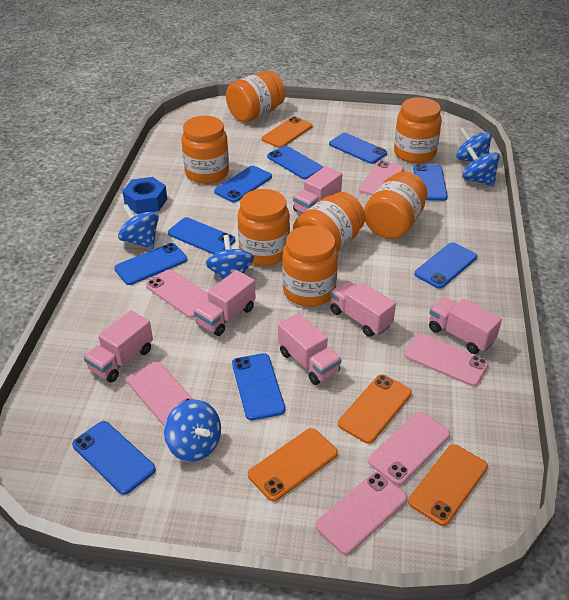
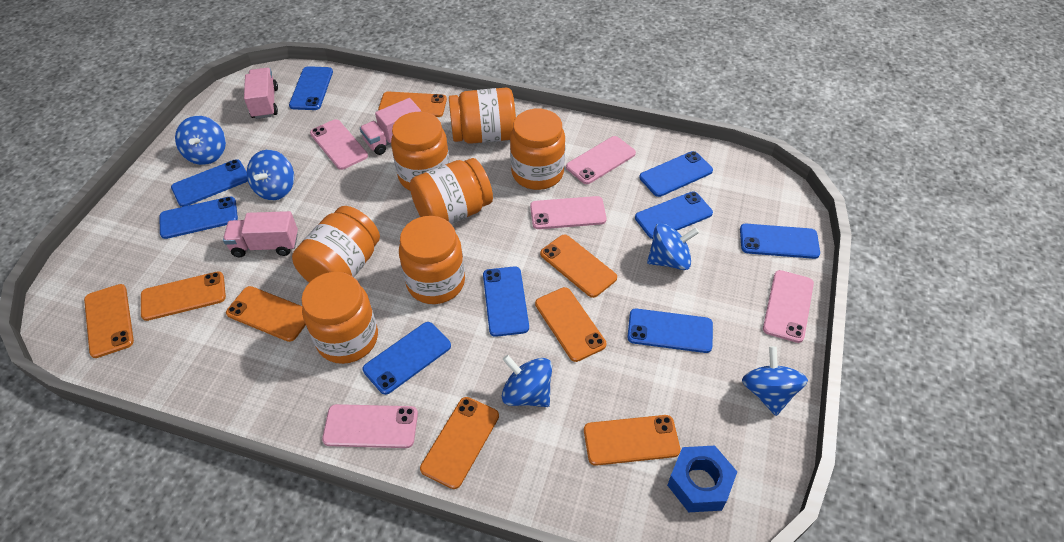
orange phone: [248,428,338,501] [261,117,313,148] [338,374,412,444] [408,444,488,526] = 4 -> [84,284,134,358] [141,271,226,321] [226,286,306,342] [378,92,447,117] [420,397,499,489] [535,287,607,362] [540,234,617,298] [584,415,681,466] = 8
pink phone: [127,362,193,426] [146,269,208,318] [315,472,407,555] [359,160,404,196] [368,412,450,485] [404,334,489,386] = 6 -> [310,119,368,170] [322,404,418,448] [530,196,607,229] [566,136,636,184] [763,270,814,343] = 5
pink truck: [84,310,153,383] [194,270,256,336] [278,313,342,385] [293,166,342,213] [330,281,396,337] [429,297,502,354] = 6 -> [223,211,298,257] [244,68,278,119] [360,98,421,155] = 3

